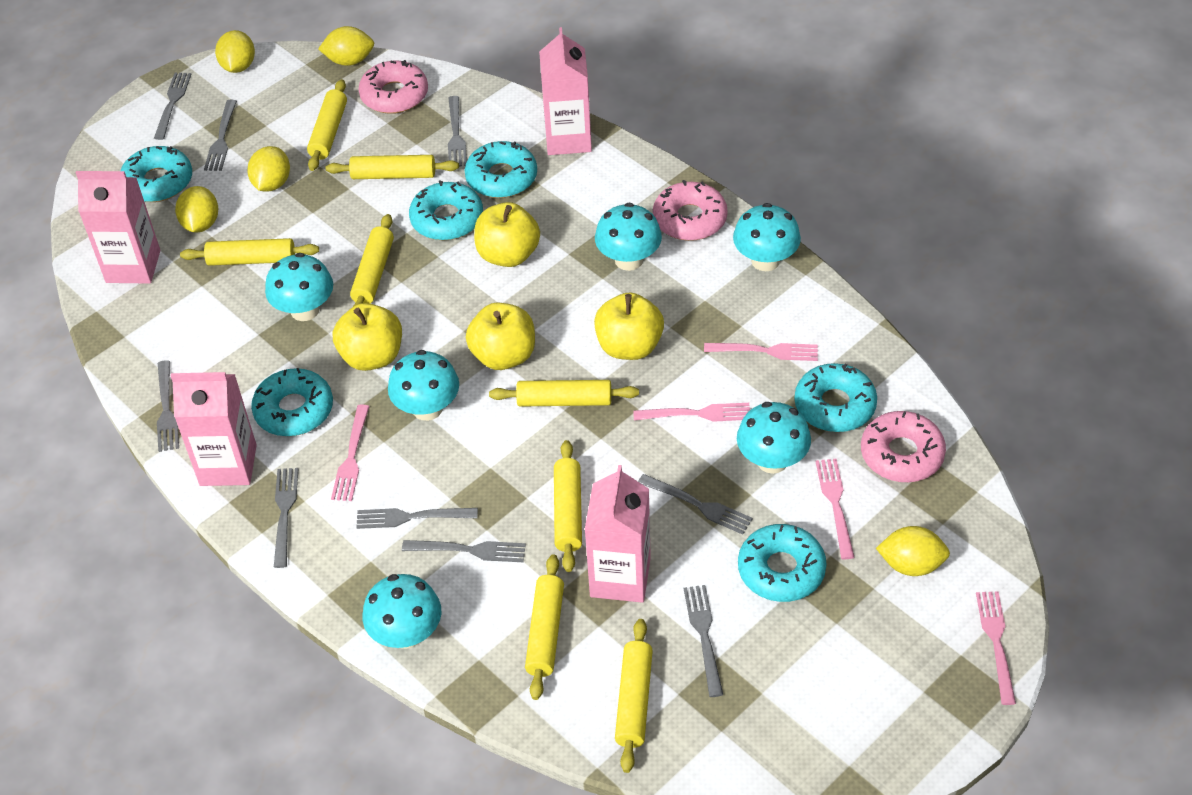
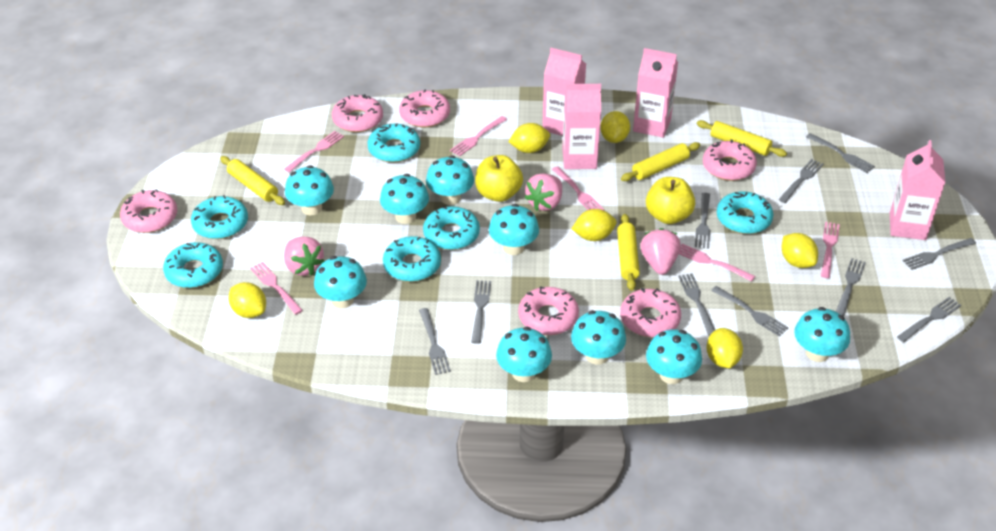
grey fork: [154,73,192,140] [157,360,179,452] [204,100,237,171] [274,468,298,568] [356,508,478,529] [402,540,526,562] [448,96,467,167] [638,474,753,535] [684,585,723,697] = 9 -> [419,308,451,375] [471,280,491,344] [678,273,715,336] [695,193,710,249] [711,286,788,337] [778,159,824,203] [806,133,875,173] [836,258,866,316] [897,297,961,342] [903,238,976,270] = 10
pink donut: [358,60,428,114] [653,180,727,241] [861,411,946,482] = 3 -> [120,189,177,233] [332,94,383,132] [399,89,450,127] [518,286,579,335] [620,288,681,337] [703,139,757,181] = 6
pink fork: [331,404,370,501] [633,403,750,422] [704,343,818,361] [815,459,855,559] [976,591,1016,705] = 5 -> [250,262,303,315] [284,131,344,172] [450,116,507,156] [552,166,604,210] [679,244,755,282] [821,222,840,278] = 6
pink strawberry: none = 0 -> [284,237,324,276] [524,173,562,211] [640,228,681,275] = 3
turquoise mushroom: [265,253,333,321] [363,574,441,649] [388,350,459,421] [595,203,662,271] [733,203,801,271] [737,402,811,474] = 6 -> [285,165,334,215] [314,256,367,308] [380,174,429,224] [426,155,474,205] [489,204,539,255] [496,327,552,382] [571,310,626,365] [646,329,702,384] [794,307,850,362] = 9
yellow apple: [333,303,402,371] [466,302,535,370] [474,202,540,267] [594,292,664,360] = 4 -> [475,155,523,202] [646,177,695,224] = 2
yellow lemon: [175,186,218,233] [215,30,255,73] [247,146,290,191] [318,26,374,66] [876,526,950,576] = 5 -> [229,282,266,318] [509,123,550,153] [572,209,617,241] [600,111,630,143] [706,328,743,368] [781,233,818,268] = 6
yellow rolling pin: [180,238,319,266] [307,79,347,171] [326,155,459,179] [350,214,394,307] [489,380,639,407] [525,554,564,700] [554,440,582,572] [615,619,653,773] = 8 -> [220,156,285,205] [617,214,640,291] [621,142,700,181] [697,120,787,157] = 4

